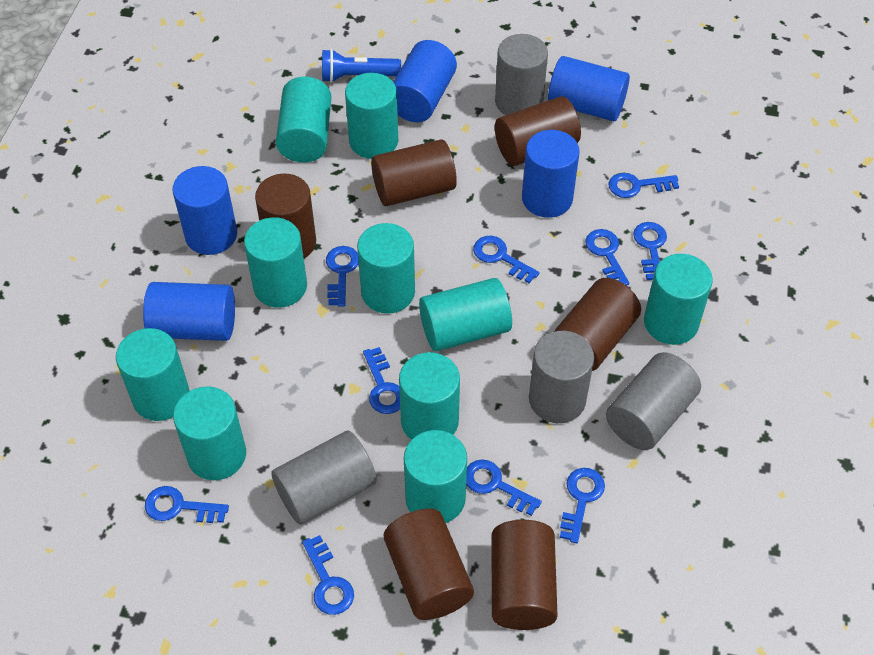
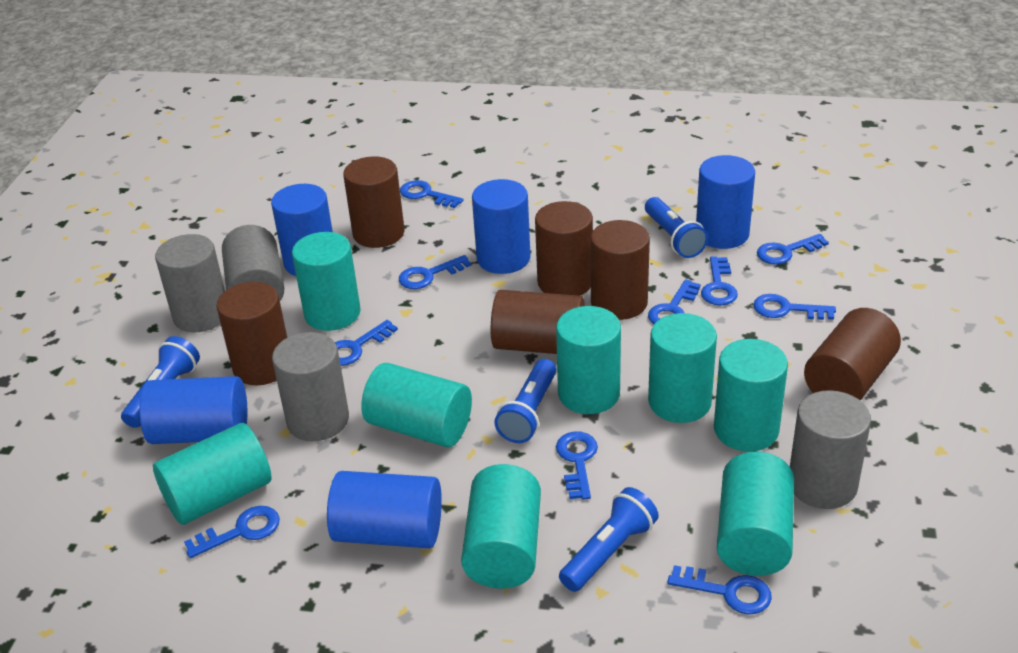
blue flashlight: [322,49,401,83] = 1 -> [121,336,200,428] [494,359,556,443] [559,487,659,592] [645,197,708,258] = 4
turquoise cylinder: [116,328,190,421] [173,386,246,480] [244,217,307,308] [276,77,332,162] [345,73,398,159] [357,223,415,314] [399,352,460,440] [404,430,467,523] [419,278,512,351] [644,254,713,345] = 10 -> [153,423,272,525] [292,232,361,331] [361,363,472,447] [461,464,541,589] [556,306,621,414] [648,313,717,423] [714,339,788,452] [717,452,794,576] = 8

